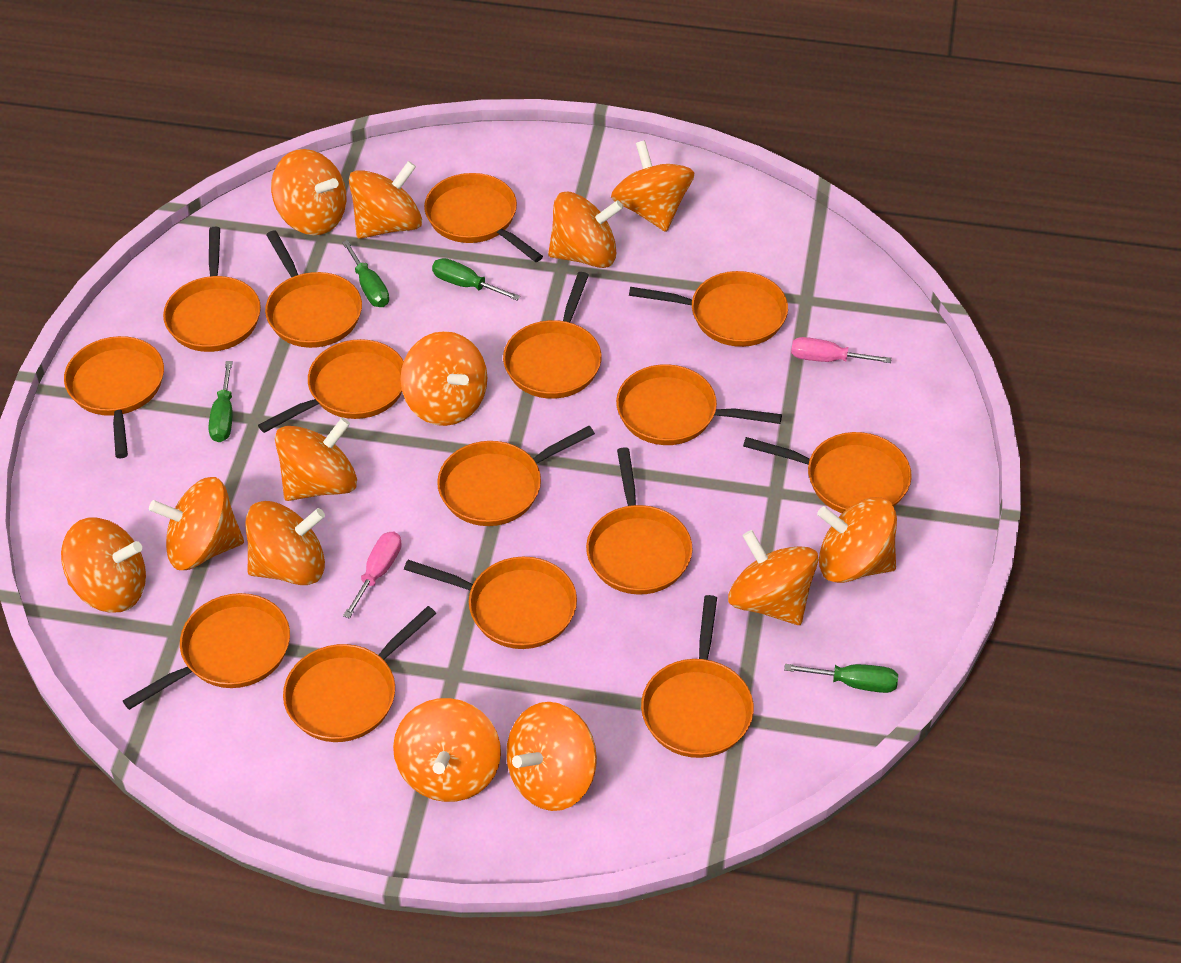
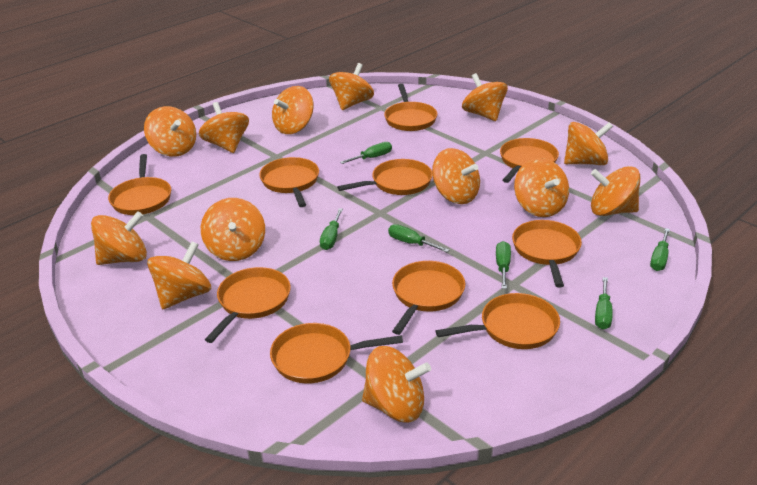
green screwdriver: [208,361,233,442] [342,240,389,307] [432,258,520,301] [784,664,898,693] = 4 -> [320,208,343,250] [340,142,392,164] [388,224,449,252] [496,241,511,289] [595,277,613,330] [650,228,670,271] = 6
orange pan: [64,336,164,458] [123,593,290,710] [163,227,261,352] [258,339,404,433] [265,230,362,348] [283,606,436,742] [404,557,577,649] [424,173,543,262] [437,426,595,526] [503,272,602,399] [586,447,693,595] [616,364,782,445] [629,271,788,347] [641,595,754,758] [743,432,912,513] = 15 -> [108,154,171,215] [205,267,291,343] [259,157,319,207] [270,323,403,384] [337,159,432,195] [384,84,437,131] [392,261,465,335] [436,293,560,349] [500,138,559,183] [512,220,582,288] = 10
pink screwdriver: [343,532,402,619] [791,337,892,363] = 2 -> none = 0

